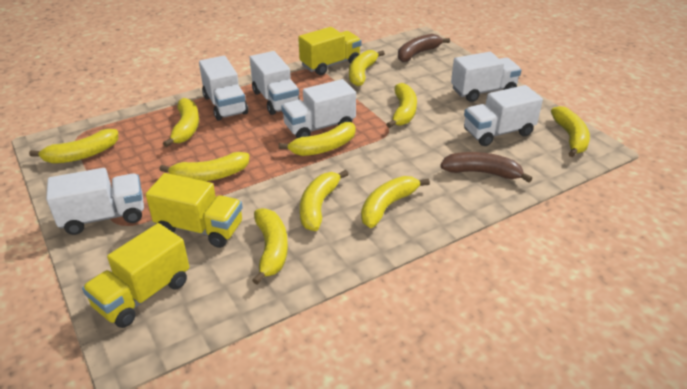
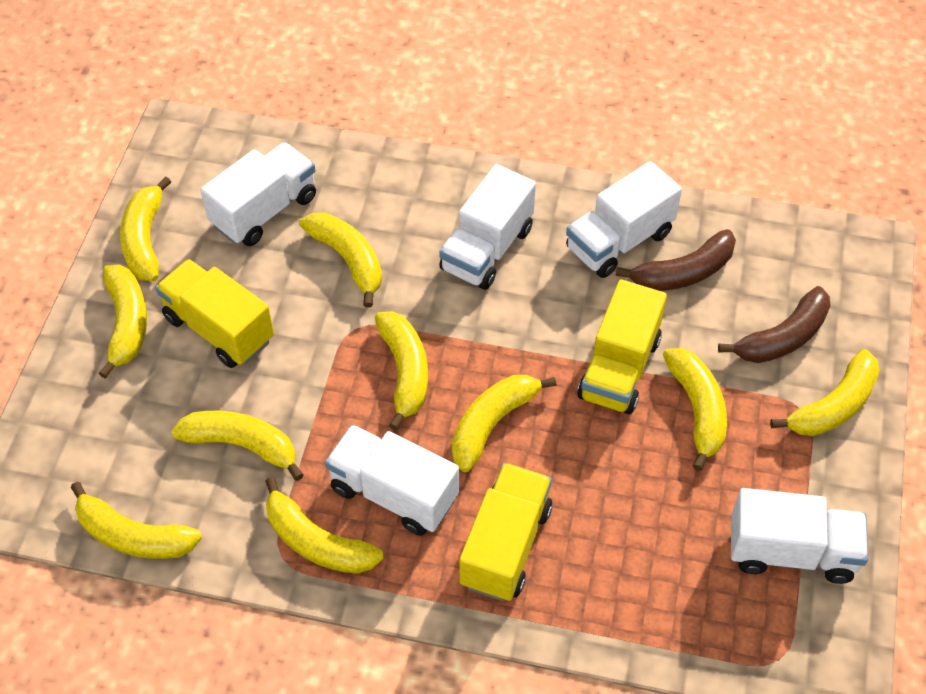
white truck: [46,168,144,235] [199,56,248,121] [250,51,300,115] [281,79,356,138] [451,52,521,102] [464,85,543,146] = 6 -> [200,142,316,246] [325,424,459,536] [439,164,536,290] [566,161,682,278] [731,488,868,584] = 5

